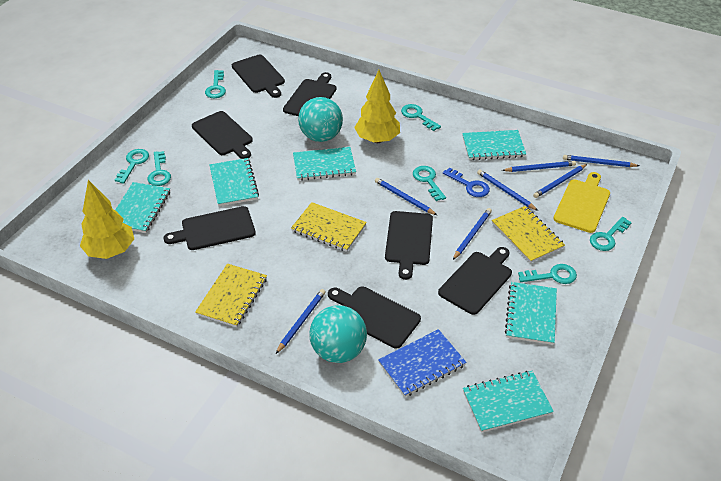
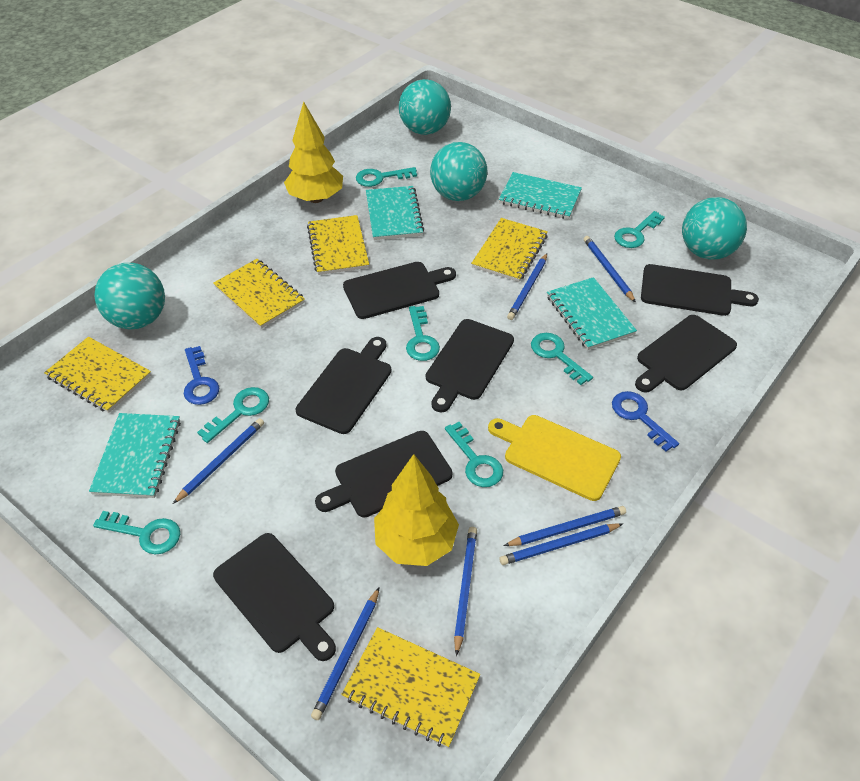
blue key: [443,167,490,197] = 1 -> [184,346,219,405] [612,391,679,452] = 2
blue notebook: [378,329,466,397] = 1 -> none = 0
turquoise ball: [298,97,343,142] [309,305,367,363] = 2 -> [94,263,165,330] [399,79,451,135] [430,142,487,201] [682,197,747,260] = 4
turquoise notebook: [115,182,170,233] [210,158,259,206] [293,147,356,181] [462,130,526,160] [463,370,554,433] [505,282,557,345] = 6 -> [89,413,181,498] [366,186,424,240] [499,172,582,219] [547,277,637,350] = 4
yellow notebook: [195,264,267,327] [291,202,367,252] [492,206,565,263] = 3 -> [44,337,151,413] [213,259,305,329] [307,215,369,275] [341,627,480,748] [471,218,548,282] = 5

